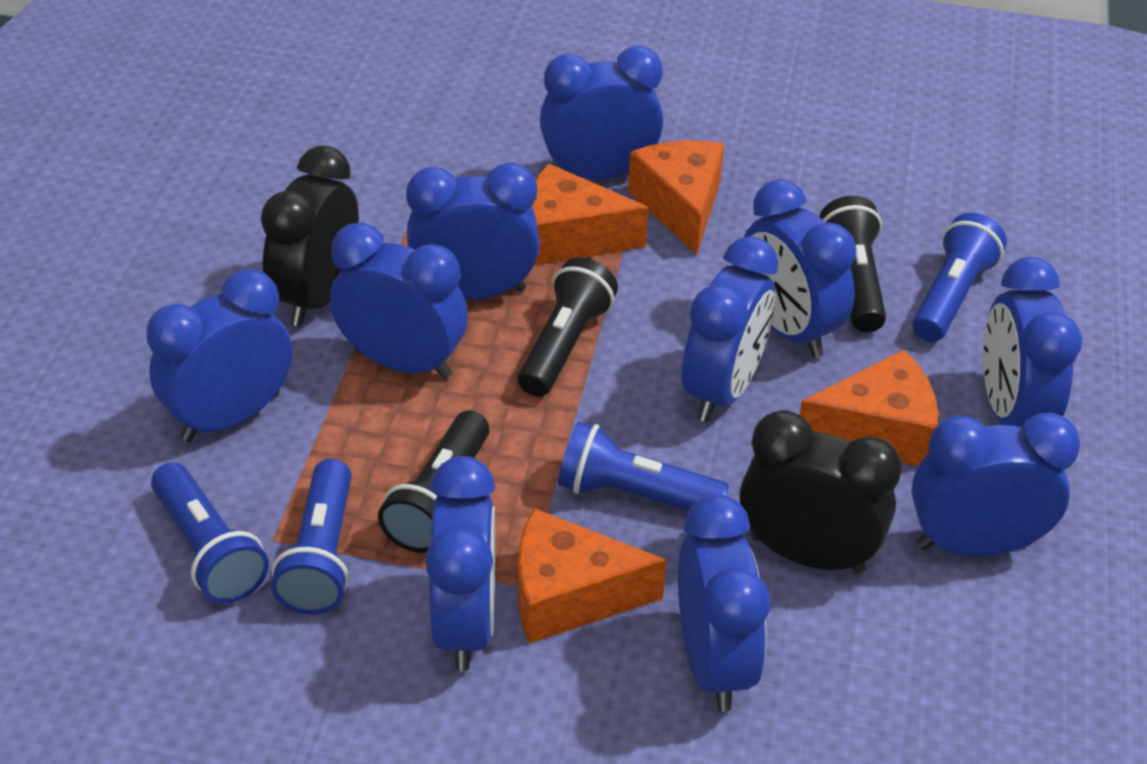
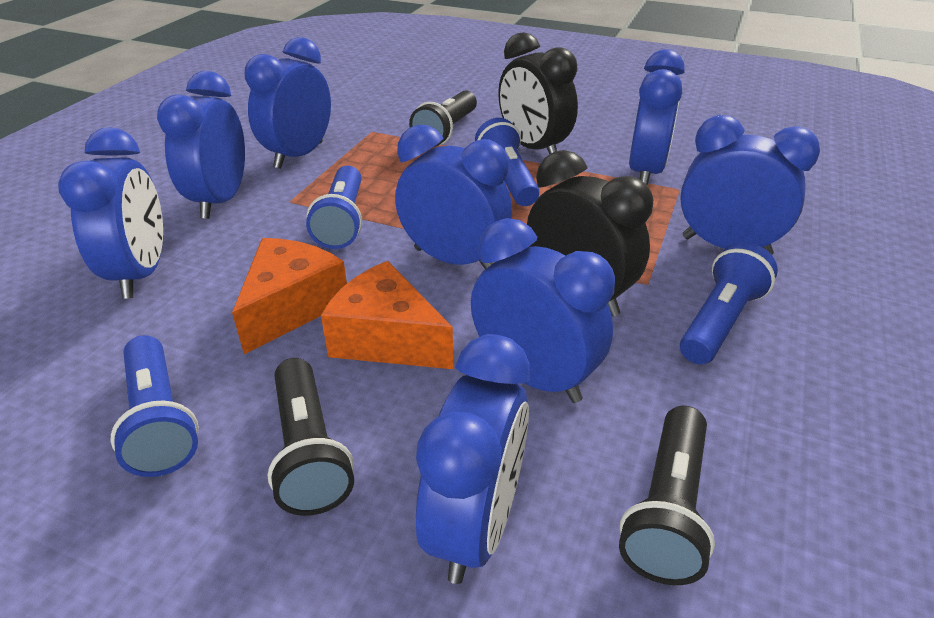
blue clock: [146,269,292,442] [330,223,468,379] [406,162,540,299] [425,456,495,671] [540,46,663,179] [678,494,770,712] [682,236,778,422] [743,179,856,358] [911,413,1080,556] [983,257,1082,427] = 10 -> [58,127,163,299] [157,71,245,219] [245,37,331,169] [395,125,512,269] [416,334,530,584] [471,218,615,403] [629,49,685,185] [680,115,820,255] = 8
orange cheese: [518,508,667,644] [532,164,649,265] [628,140,724,255] [799,349,938,466] = 4 -> [232,238,347,354] [321,261,453,369] = 2

